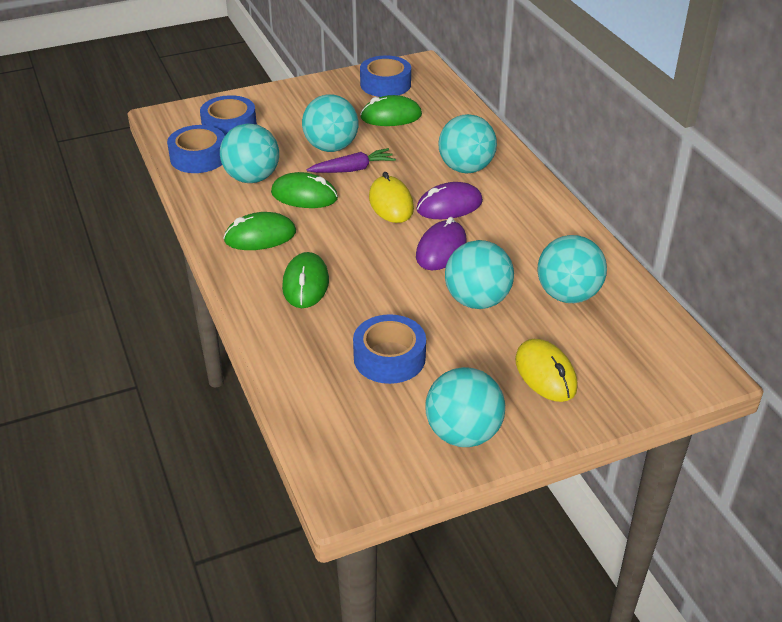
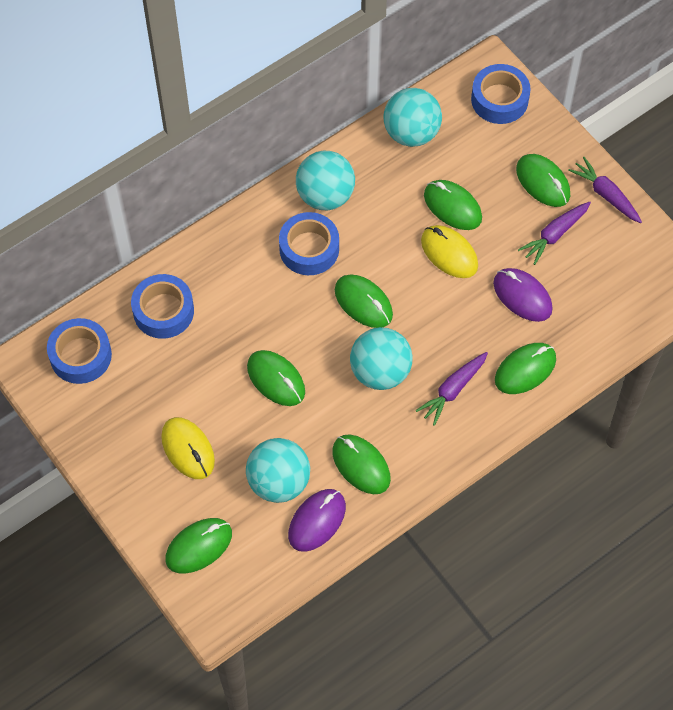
green mouse: [223,212,296,250] [271,172,338,208] [282,252,329,308] [360,95,422,126] = 4 -> [165,518,232,574] [247,350,305,406] [332,434,391,494] [335,275,393,328] [424,180,482,230] [495,343,556,394] [516,154,570,207] = 7
purple carrot: [306,148,396,173] = 1 -> [415,352,488,426] [518,202,591,265] [568,157,642,223] = 3
turquoise ball: [220,123,279,183] [302,94,358,152] [426,367,505,447] [438,114,497,174] [445,240,514,309] [537,235,607,303] = 6 -> [246,438,310,503] [296,151,355,210] [350,327,413,390] [383,88,442,147] = 4

